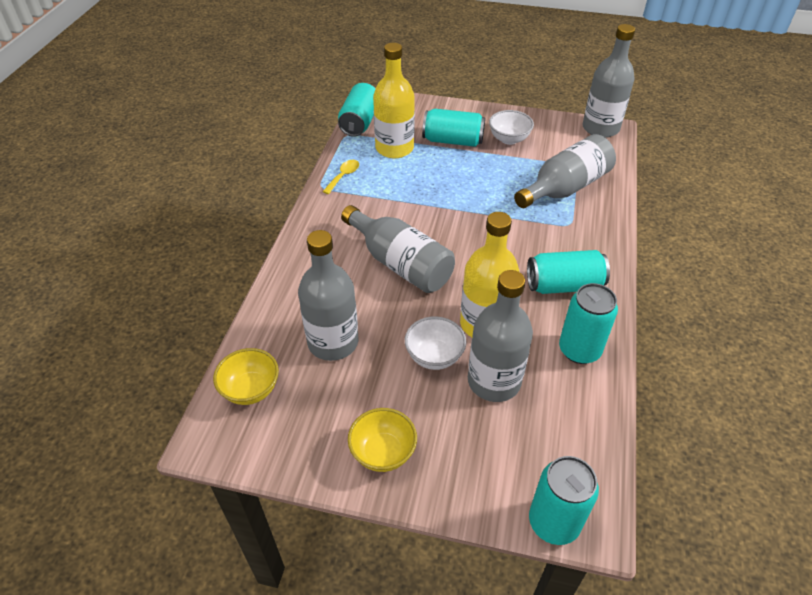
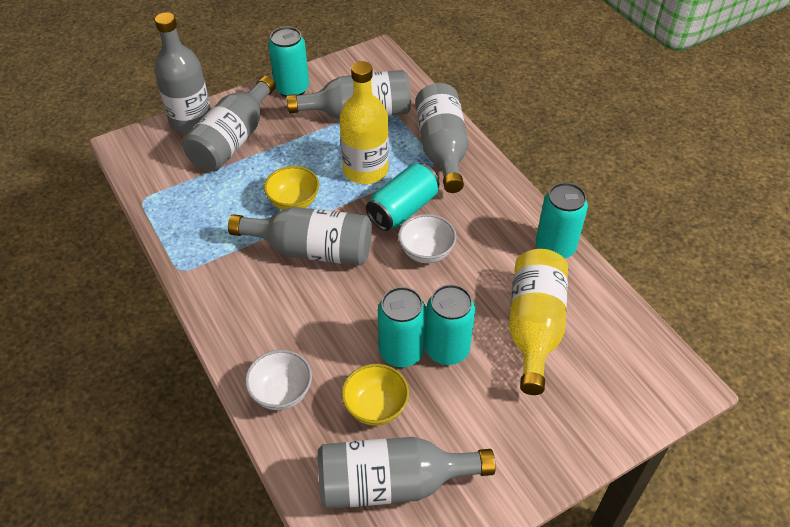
grey bottle: [298,230,358,361] [341,205,455,293] [468,270,533,402] [514,134,616,208] [582,24,635,138] = 5 -> [154,12,211,133] [182,76,276,172] [228,207,372,266] [287,70,411,119] [318,437,496,509] [415,83,468,193] = 6
yellow spoon: [323,160,359,194] = 1 -> none = 0

